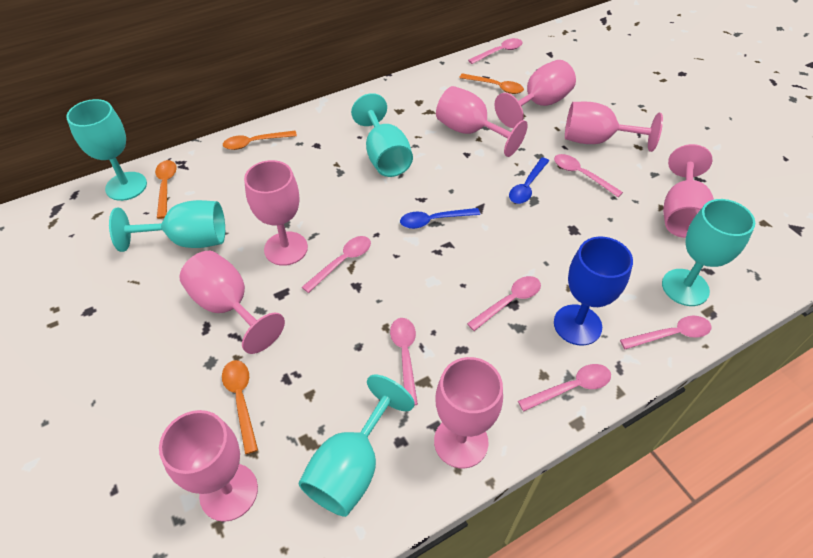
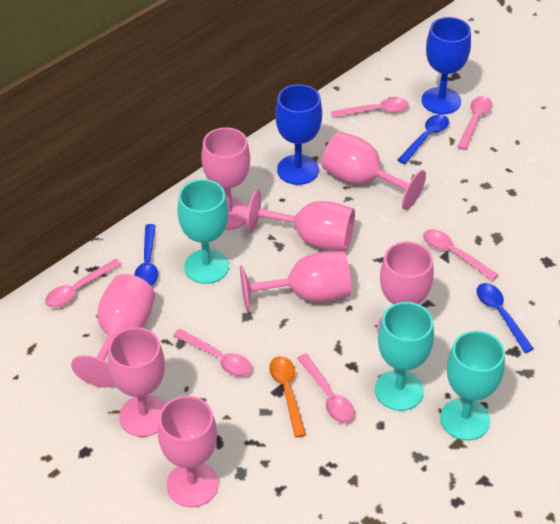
blue goblet: [554,237,633,346] = 1 -> [275,84,322,185] [422,17,471,114] = 2
blue spoon: [400,208,480,229] [509,157,549,204] = 2 -> [134,224,158,286] [398,114,449,164] [476,283,534,353] = 3
orange spoon: [155,160,177,219] [222,360,258,454] [223,131,297,150] [459,73,524,94] = 4 -> [269,356,306,437] = 1
pink spoon: [302,236,371,293] [390,318,418,406] [467,276,541,331] [468,38,522,64] [518,364,611,412] [554,154,623,197] [620,316,712,349] = 7 -> [45,259,122,308] [173,329,252,377] [297,353,355,423] [331,98,409,118] [423,229,498,281] [457,96,492,150] = 6
turquoise goblet: [66,99,147,201] [109,200,225,252] [298,375,415,517] [351,93,413,177] [662,199,755,306] = 5 -> [177,179,229,284] [375,302,434,411] [440,331,505,441] = 3

